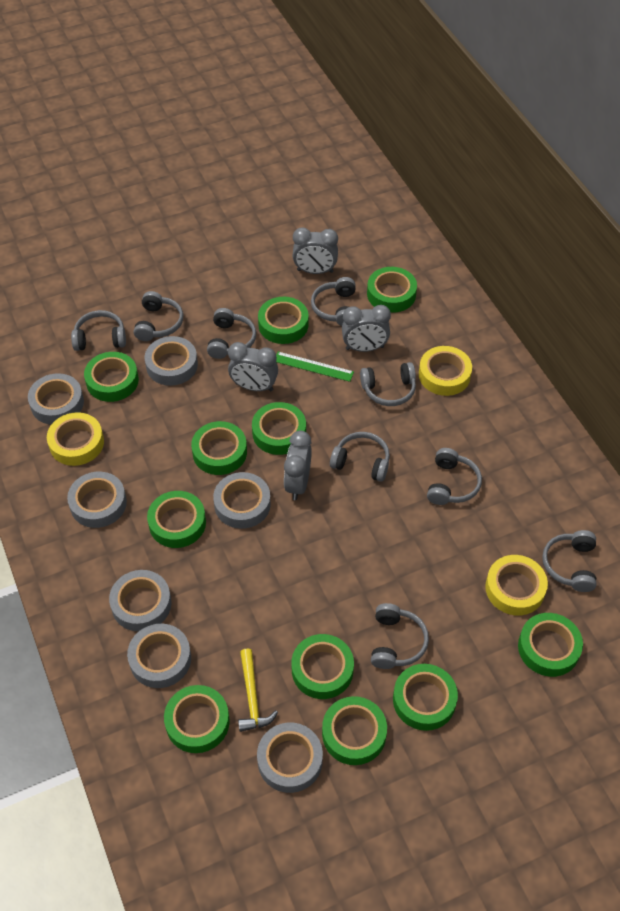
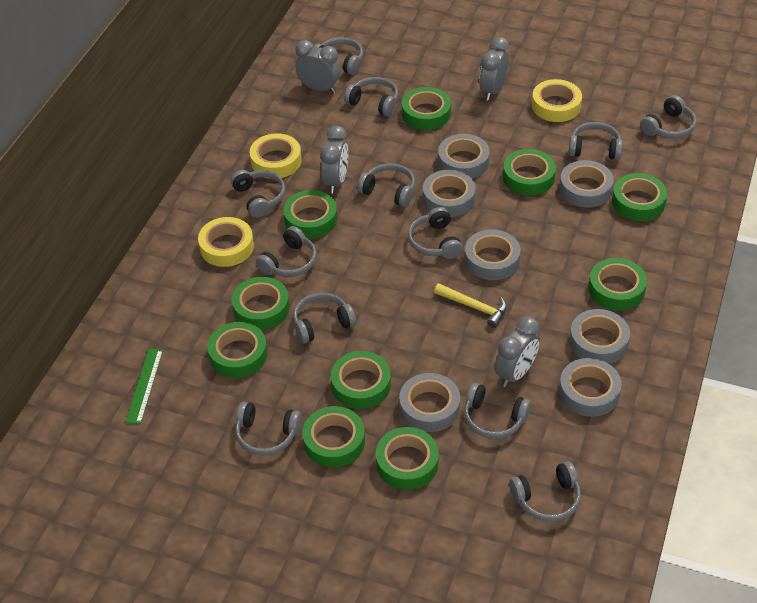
green tape: [84,352,139,402] [147,491,206,548] [164,685,230,753] [191,421,247,475] [252,402,306,455] [258,297,309,344] [291,634,354,699] [322,696,387,765] [367,267,417,313] [393,664,458,731] [518,613,583,677] = 11 -> [207,322,268,378] [232,277,290,330] [283,190,337,238] [302,406,365,467] [331,351,391,409] [376,427,439,490] [402,87,451,130] [503,149,556,195] [588,258,647,310] [612,173,667,221] = 10
grey headphones: [71,310,126,351] [134,291,183,341] [207,308,256,359] [311,277,356,326] [330,432,390,482] [360,362,416,406] [371,603,429,669] [427,448,482,505] [542,530,597,592] = 9 -> [231,170,285,218] [235,402,302,455] [256,226,317,277] [293,292,356,344] [314,37,363,75] [344,77,398,116] [357,163,415,207] [408,207,463,259] [464,383,531,439] [510,462,581,522] [569,122,623,160] [640,95,696,139] = 12

